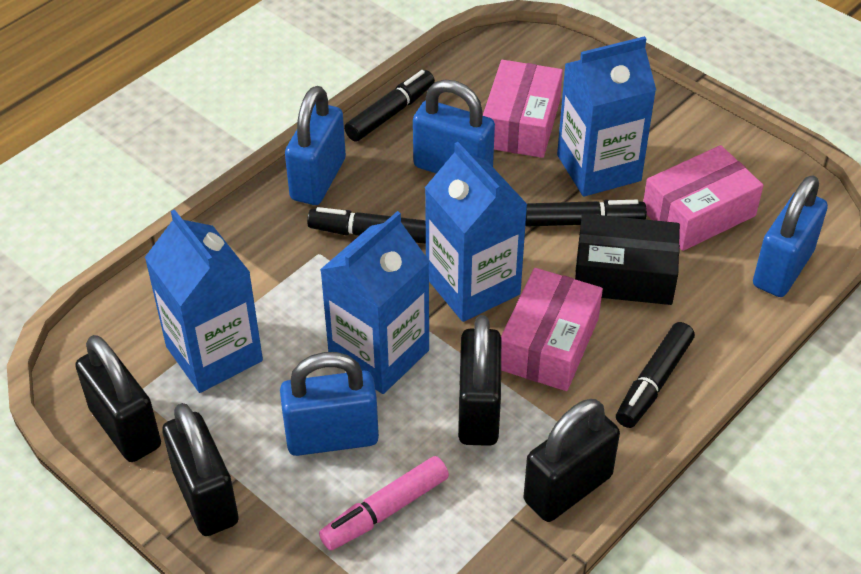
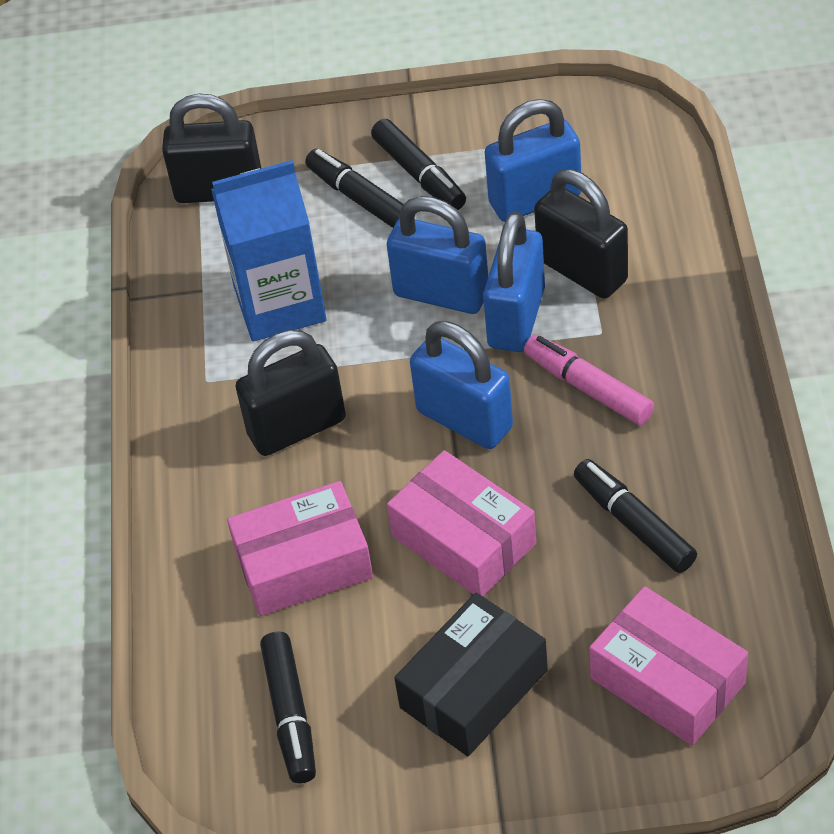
black padlock: [75,335,161,462] [162,403,239,536] [458,315,501,446] [524,399,620,522] = 4 -> [162,94,261,203] [236,330,346,456] [534,169,628,299] = 3
blue carton: [144,209,263,393] [320,211,430,394] [425,142,528,322] [557,36,656,197] = 4 -> [211,160,326,342] = 1

